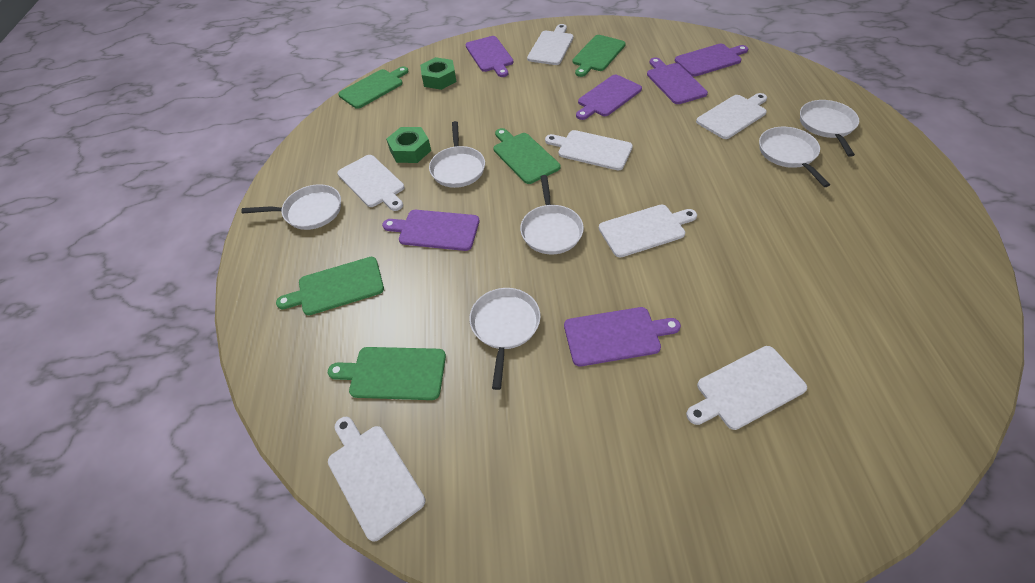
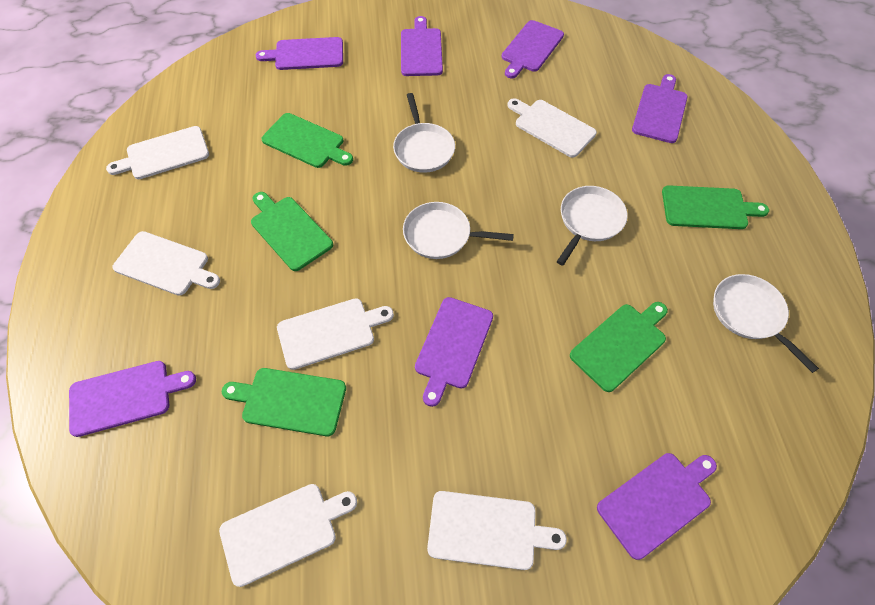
green nut: [386,127,431,163] [420,57,456,90] = 2 -> none = 0
purple cutting board: [382,210,480,251] [465,36,514,77] [564,307,681,366] [576,75,642,120] [647,57,708,104] [675,44,748,77] = 6 -> [69,361,196,437] [256,37,343,70] [401,16,443,76] [415,297,493,407] [502,20,564,78] [597,453,717,560] [632,74,688,143] = 7
white cutting board: [328,417,426,542] [337,155,404,211] [527,24,573,65] [545,130,633,171] [599,205,697,258] [686,346,807,430] [696,93,767,139] = 7 -> [106,126,209,179] [112,231,220,296] [219,484,357,587] [277,298,394,370] [427,491,567,570] [507,98,597,158] = 6
white pan: [241,184,341,230] [429,121,485,188] [469,288,541,390] [520,175,584,254] [759,127,830,187] [800,100,859,157] = 6 -> [393,93,455,173] [403,202,514,259] [557,186,627,266] [713,274,819,373] = 4

